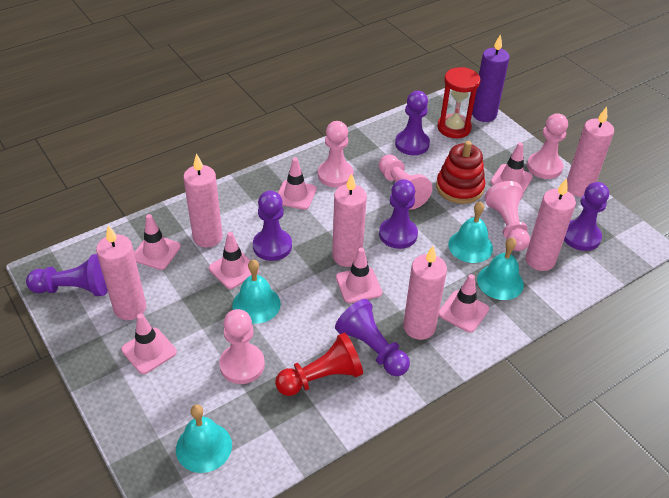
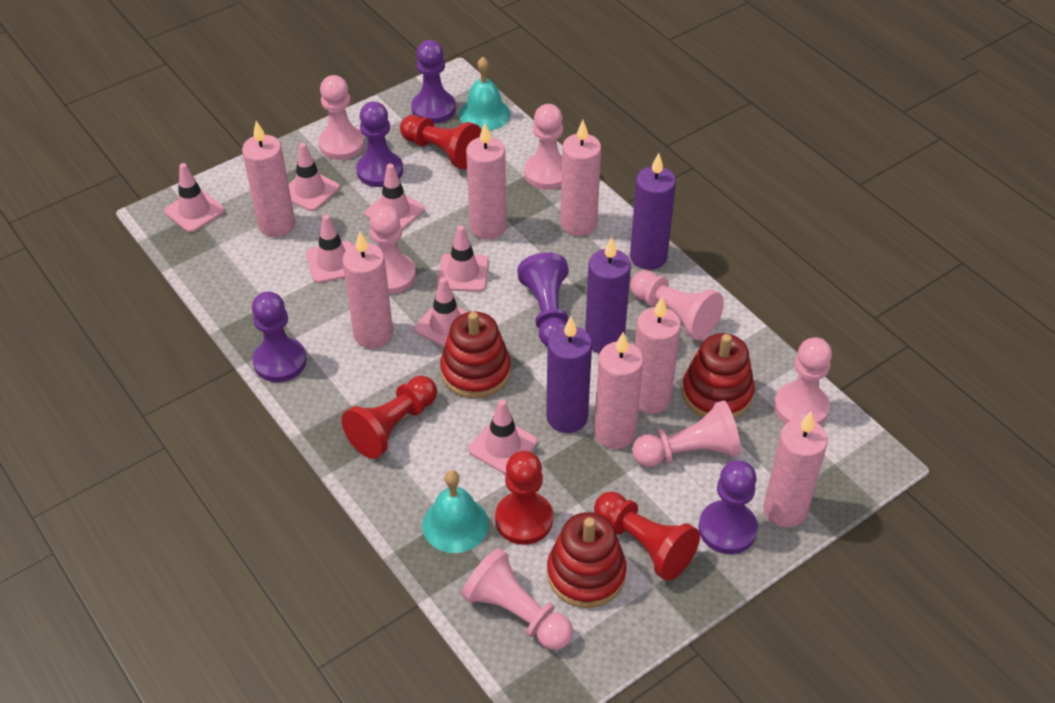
pink candle: [96,225,146,320] [183,153,223,247] [332,173,367,267] [403,246,447,340] [525,178,576,271] [567,107,614,197] = 6 -> [242,121,295,237] [342,232,393,349] [466,123,506,239] [560,120,601,236] [594,332,643,449] [635,297,681,414] [763,412,828,527] = 7
pink pawn: [219,309,265,384] [318,121,354,187] [379,154,432,210] [485,181,530,251] [527,113,568,179] = 5 -> [318,75,365,160] [369,205,416,294] [462,548,573,650] [524,104,563,190] [630,270,724,341] [632,400,741,467] [774,337,832,425] = 7
purple candle: [472,34,510,122] = 1 -> [546,316,592,433] [585,237,631,354] [630,153,676,270] = 3
purple pawn: [26,254,108,296] [253,191,292,261] [335,299,410,376] [379,179,418,249] [395,91,430,155] [564,182,609,251] = 6 -> [252,291,307,382] [356,101,403,187] [411,40,456,124] [517,252,569,347] [699,460,758,554] = 5
red hourglass: [438,67,480,138] = 1 -> none = 0
red pawn: [275,333,363,396] = 1 -> [342,376,437,459] [400,115,482,169] [495,451,553,545] [594,492,700,581] = 4
red stacking toy: [436,141,485,204] = 1 -> [440,312,511,398] [547,512,627,608] [682,333,755,419] = 3
turquoise bell: [176,404,232,473] [232,260,281,324] [448,201,493,263] [477,237,524,300] = 4 -> [422,470,489,553] [459,57,510,131] = 2

